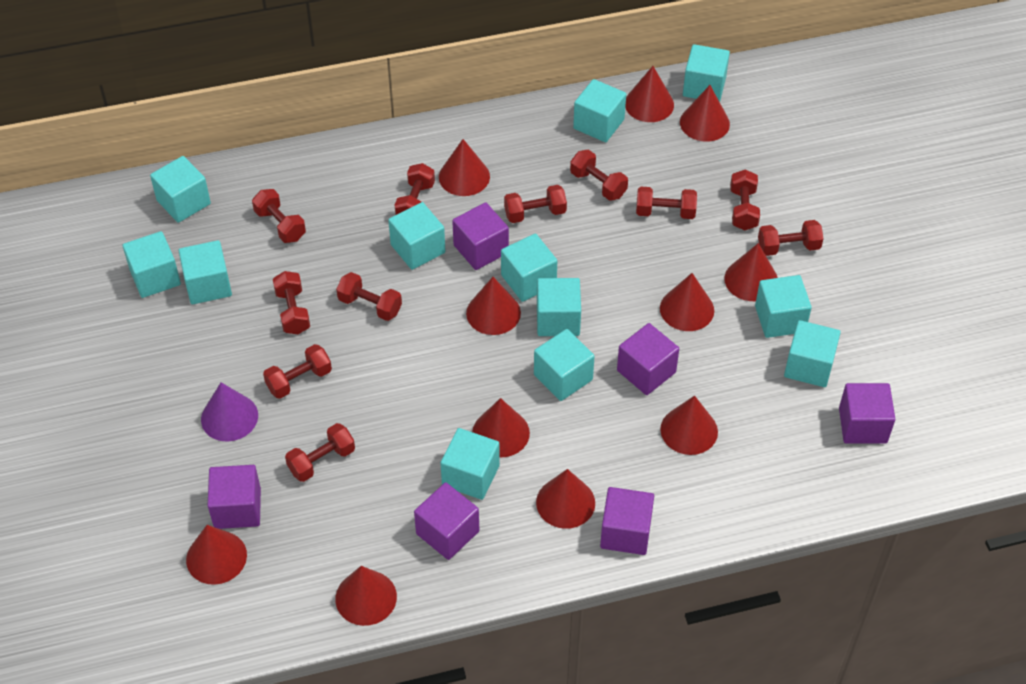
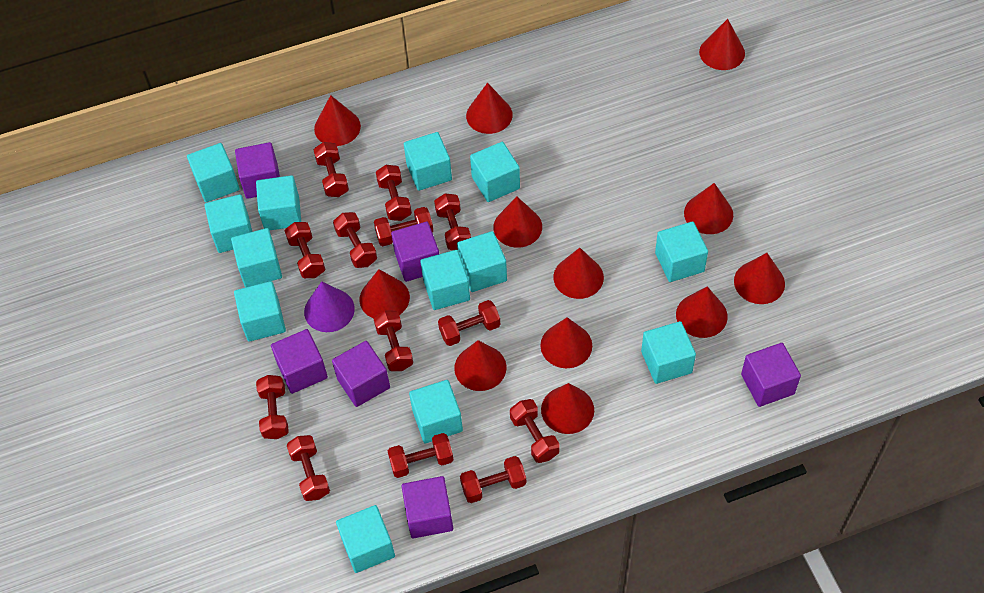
red cone: [186,525,247,585] [335,566,397,626] [439,139,490,196] [466,277,521,335] [472,398,530,457] [536,469,595,529] [625,66,674,122] [660,273,714,331] [660,396,718,455] [680,85,730,142] [724,243,778,301] = 11 -> [314,95,361,146] [360,269,410,318] [454,340,506,391] [466,83,513,134] [493,197,542,248] [540,317,592,368] [541,383,594,434] [553,248,604,299] [676,286,728,338] [684,183,733,234] [699,19,745,70] [734,253,785,304] = 12
red dumbbell: [252,189,306,243] [263,344,332,399] [273,271,310,334] [285,423,355,482] [336,272,402,321] [395,163,435,215] [504,185,567,223] [570,150,628,201] [636,187,697,219] [730,169,760,230] [758,220,824,256] = 11 -> [256,375,289,439] [285,222,325,278] [287,435,330,501] [313,142,349,197] [333,212,377,268] [374,207,433,246] [374,310,413,371] [376,165,412,221] [388,433,454,478] [434,193,471,250] [438,300,500,346] [460,456,526,503] [510,399,560,463] = 13
turquoise cube: [123,231,181,298] [150,156,211,223] [178,240,232,304] [388,202,445,270] [440,428,500,500] [501,234,557,302] [534,329,595,401] [537,278,581,336] [573,79,626,142] [683,44,730,102] [755,275,812,338] [784,320,841,387] = 12 -> [187,143,240,202] [204,194,252,253] [231,228,282,287] [234,281,286,342] [256,175,301,230] [336,505,395,573] [404,132,452,191] [409,380,463,444] [420,250,470,310] [457,231,507,292] [470,142,520,202] [641,321,696,384] [655,221,708,282] = 13

